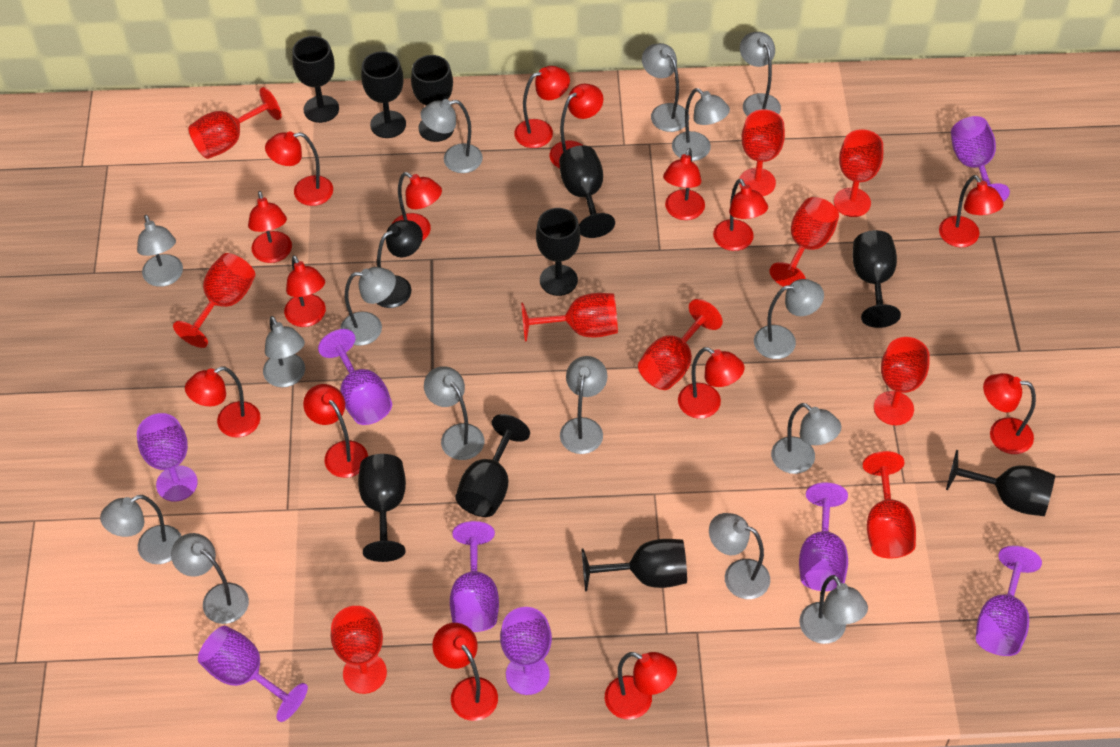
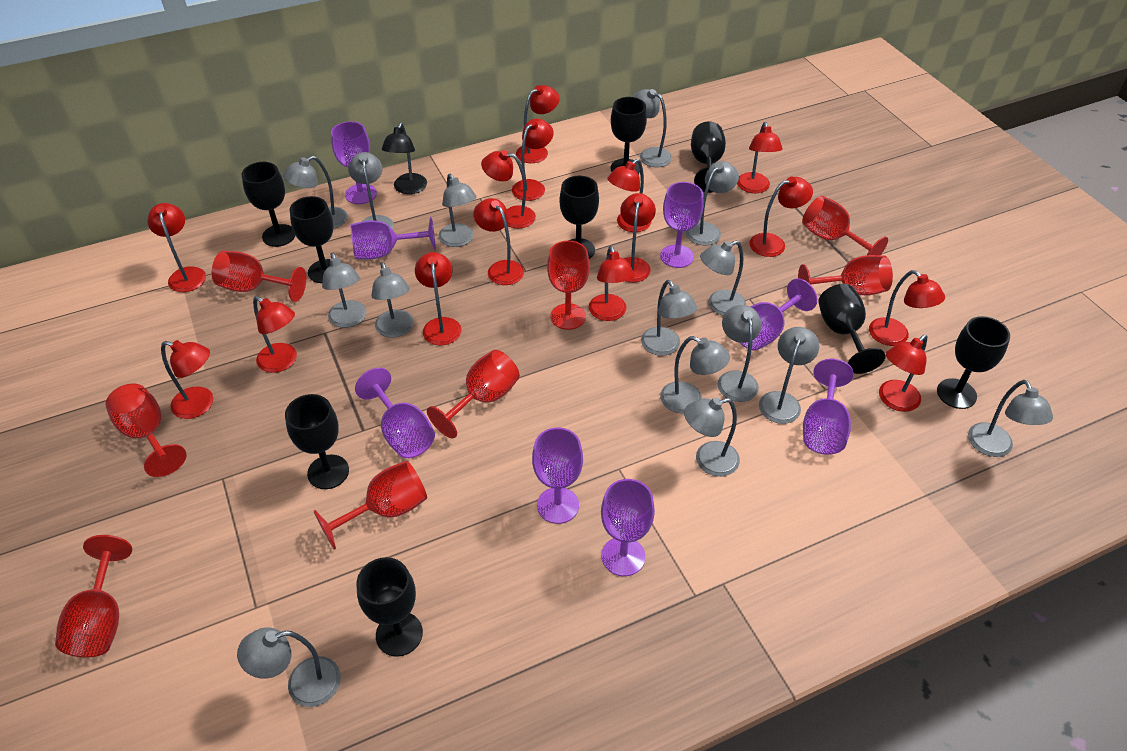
black goblet: [292,36,339,123] [358,454,406,562] [361,51,406,138] [411,55,454,142] [455,414,530,517] [536,208,580,296] [559,145,615,238] [581,539,687,591] [852,230,901,328] [946,450,1055,516] = 10 -> [242,162,295,247] [285,394,349,489] [290,196,334,283] [357,557,423,657] [559,176,599,259] [611,97,647,174] [691,122,726,193] [819,284,886,374] [937,316,1010,409] = 9
red goblet: [173,253,255,348] [189,87,281,159] [331,606,387,694] [521,293,618,342] [638,299,723,390] [739,109,785,196] [769,197,839,287] [834,129,883,217] [863,451,916,558] [874,337,930,425] = 10 -> [55,535,132,657] [105,384,187,477] [212,251,306,302] [313,461,427,550] [427,350,520,438] [547,241,590,330] [798,255,893,295] [802,196,888,255] = 8

